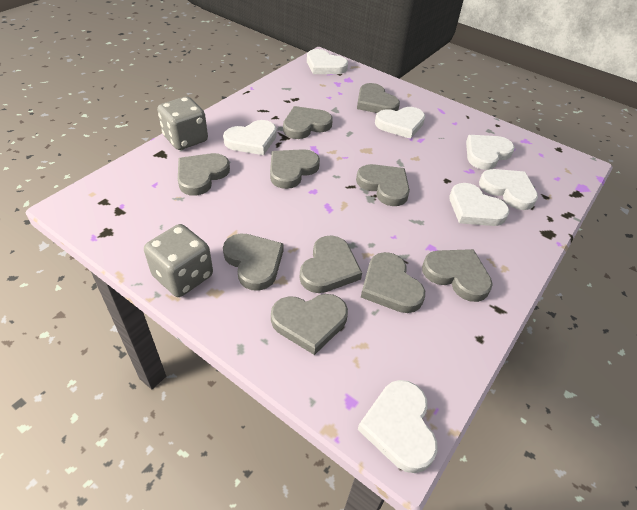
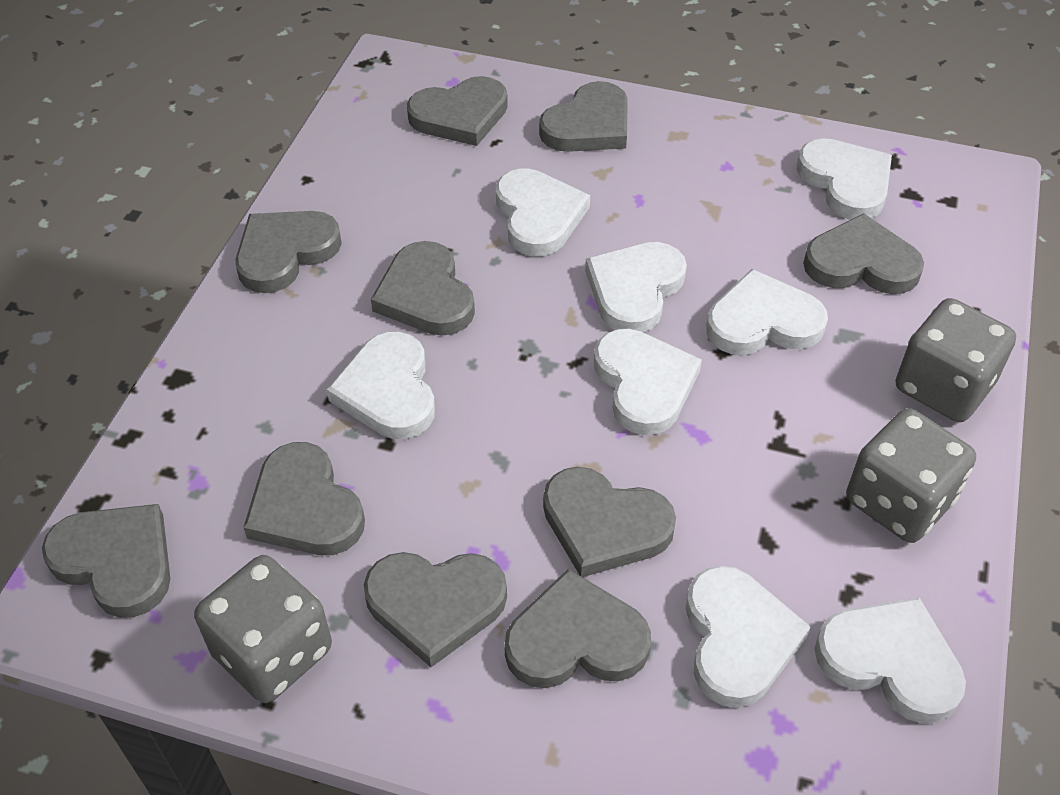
grey dice: [144,224,213,297] [157,96,208,150] = 2 -> [194,555,332,703] [846,408,976,543] [896,298,1016,422] = 3
white heart: [223,120,277,155] [307,49,348,74] [358,380,438,473] [375,107,425,139] [450,183,509,226] [466,135,514,170] [479,169,538,210] = 7 -> [326,332,435,439] [496,168,590,256] [585,242,687,332] [594,329,702,435] [685,566,811,708] [706,269,828,355] [797,138,892,220] [815,598,966,724] = 8

